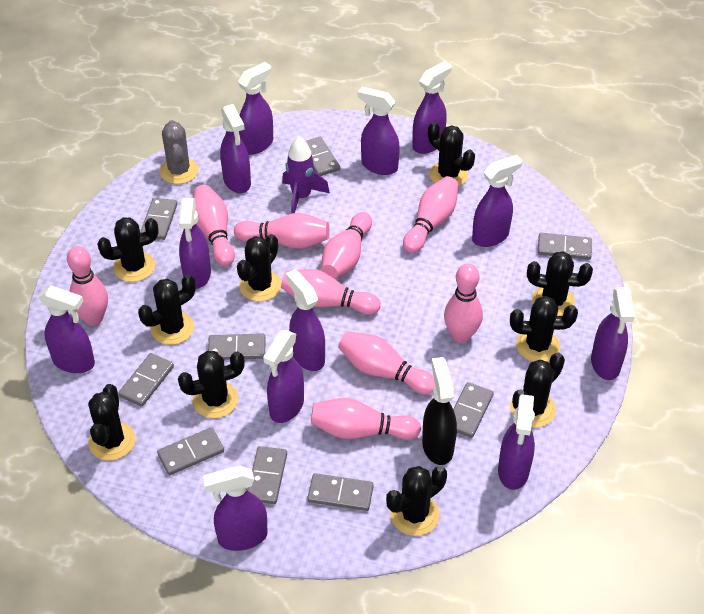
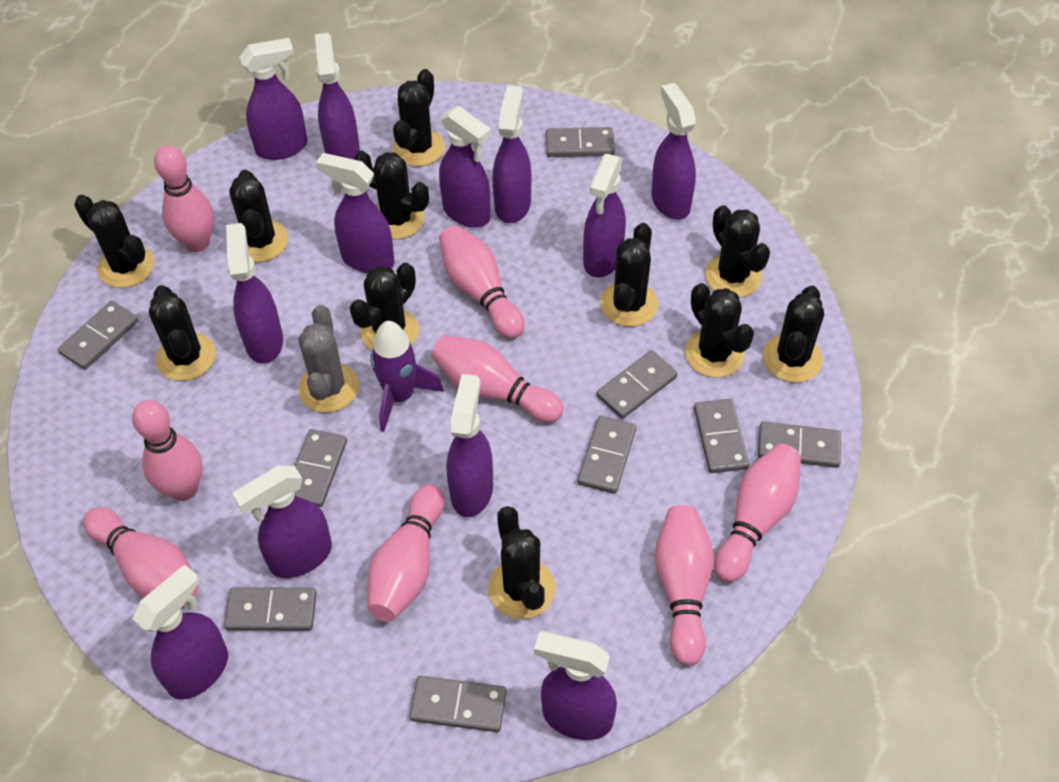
black cactus: [88,384,136,461] [97,217,159,282] [138,274,196,345] [178,351,245,418] [237,234,281,302] [386,466,447,536] [428,122,475,187] [510,296,578,362] [510,353,565,428] [527,251,593,316] = 10 -> [74,195,154,288] [149,285,216,381] [229,170,288,262] [350,263,419,351] [354,151,429,240] [392,69,445,167] [488,506,555,619] [600,223,658,327] [685,283,754,378] [705,205,770,298] [763,286,824,383] = 11
black spray bottle: [422,357,457,465] = 1 -> none = 0
pink bowling pin: [67,246,108,325] [193,185,235,266] [234,213,330,249] [281,269,381,315] [311,398,421,440] [321,212,372,279] [338,331,435,394] [403,176,459,253] [444,263,483,343] = 9 -> [83,507,199,606] [132,400,202,501] [154,145,214,252] [367,485,444,622] [431,335,564,423] [439,225,524,339] [654,505,714,665] [714,443,801,583] = 8

